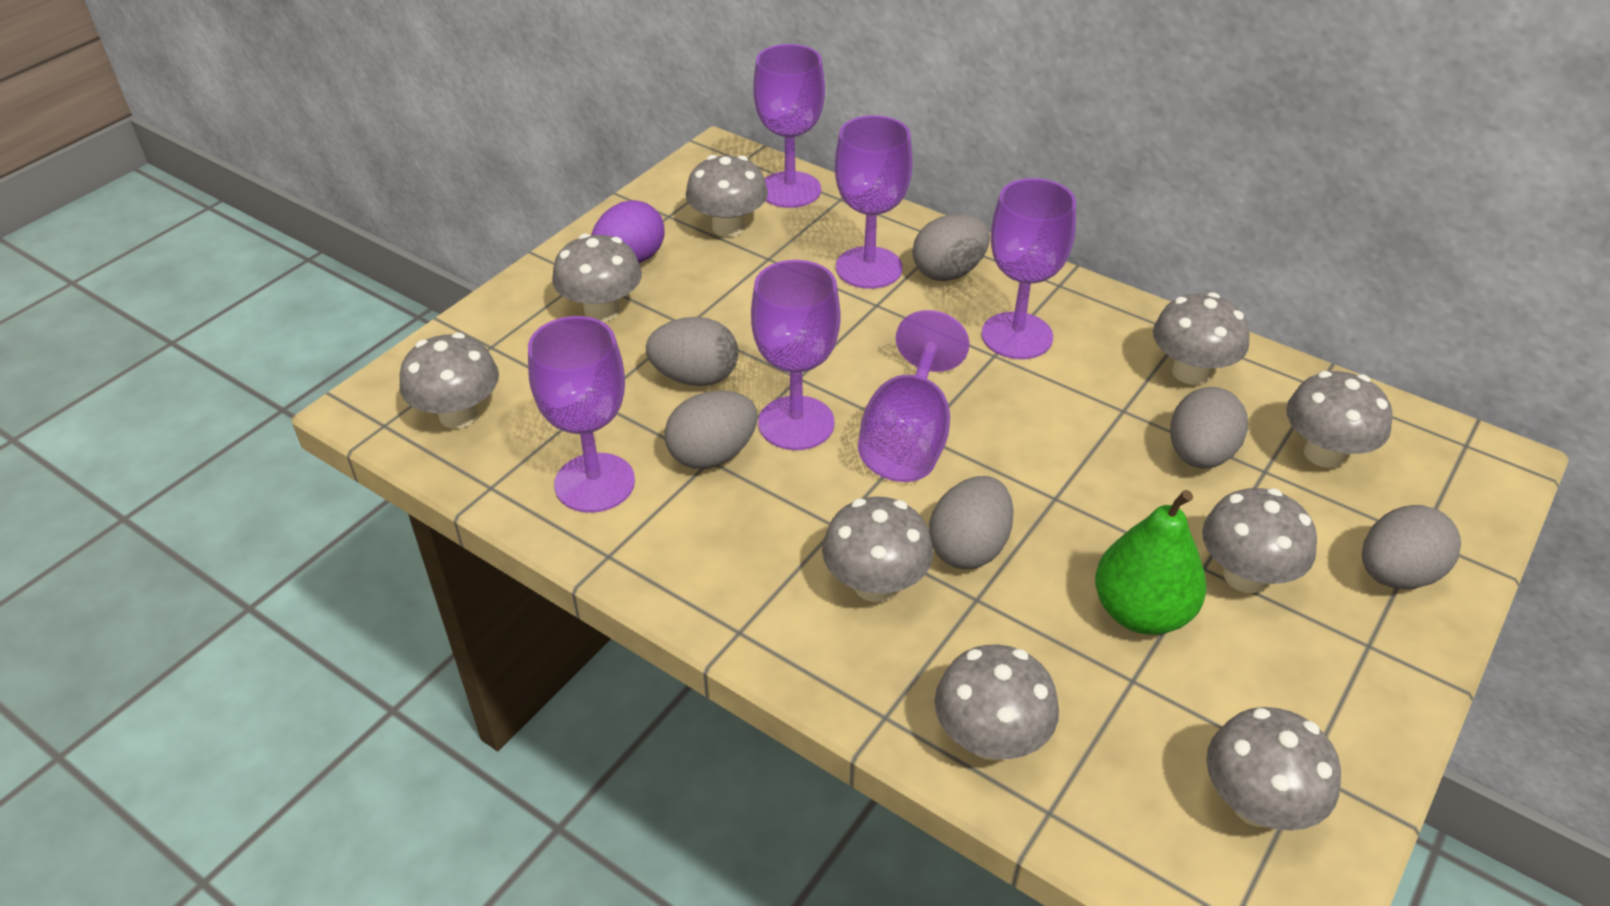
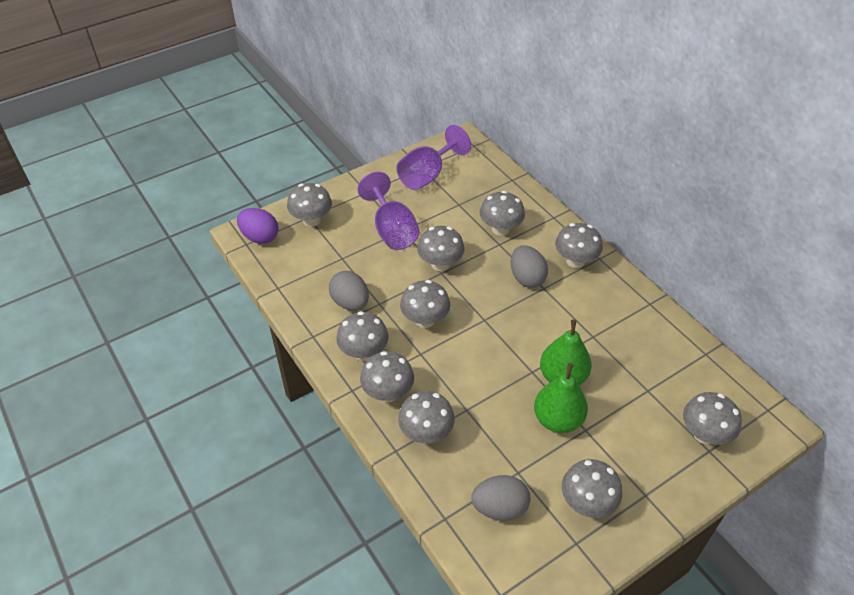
green pear: [1095,490,1207,635] = 1 -> [534,363,588,433] [540,320,592,385] = 2
grey egg: [646,317,738,386] [665,391,757,469] [912,214,990,281] [929,476,1014,569] [1170,387,1248,468] [1362,505,1461,589] = 6 -> [329,271,369,310] [471,475,530,521] [511,245,548,288] = 3
grey mushroom: [400,333,499,429] [552,233,642,322] [685,155,768,237] [822,496,933,602] [935,644,1059,760] [1153,292,1249,385] [1202,488,1317,593] [1206,707,1341,831] [1286,371,1393,468] = 9 -> [287,183,332,227] [336,311,389,361] [360,351,414,402] [398,391,455,443] [400,280,450,328] [417,226,464,271] [480,191,525,236] [555,223,603,268] [562,459,622,518] [683,392,742,445] = 10
purple goblet: [528,316,635,513] [751,260,841,450] [753,44,825,208] [835,115,913,289] [858,310,970,482] [982,178,1076,359] = 6 -> [358,172,419,250] [396,125,471,190] = 2

